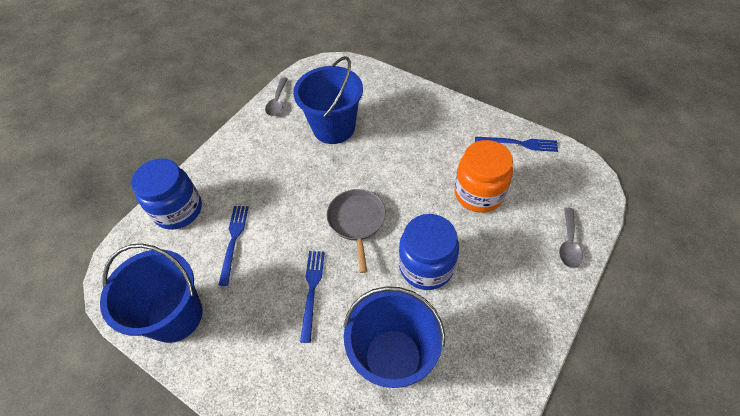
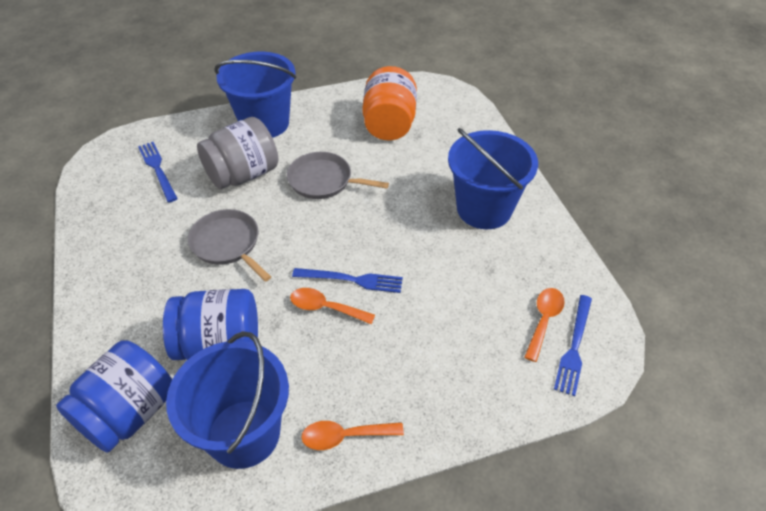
grey jar: none = 0 -> [197,117,278,189] = 1
grey pan: [327,189,386,273] = 1 -> [188,209,271,282] [287,152,389,199] = 2
grey spoon: [265,78,287,116] [559,207,583,268] = 2 -> none = 0
orange spoon: none = 0 -> [290,288,375,324] [301,421,404,450] [524,288,565,362] = 3

